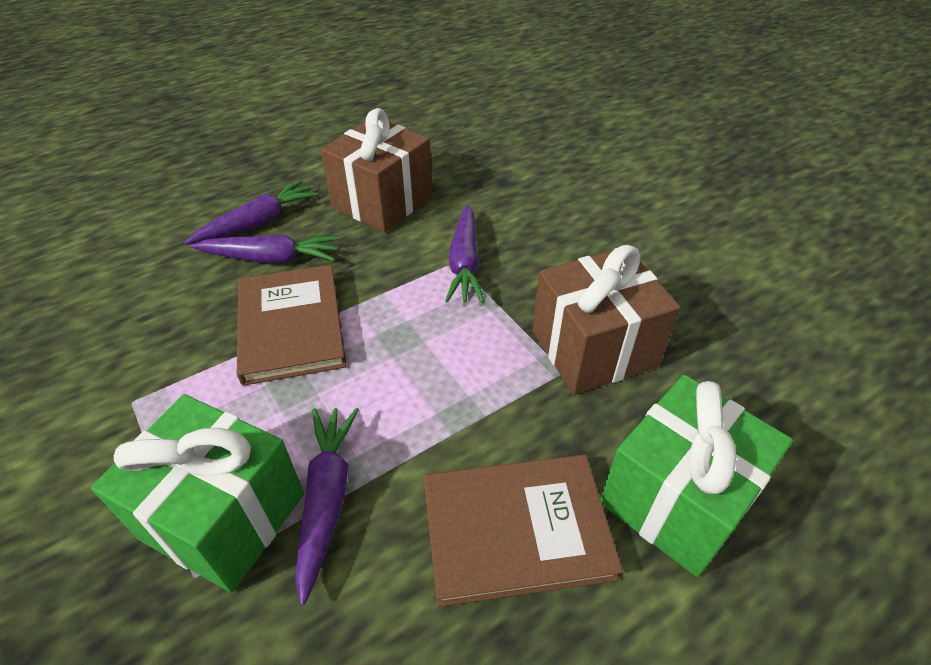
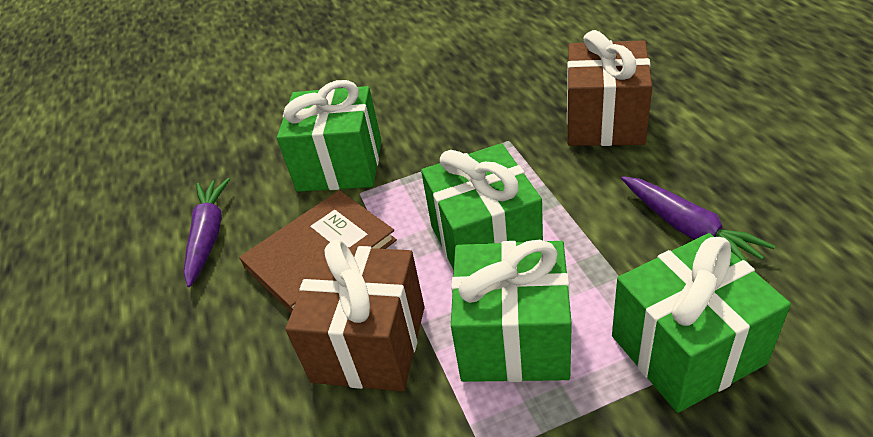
brown book: [237,265,346,386] [424,455,623,607] = 2 -> [239,190,397,313] = 1
green gift: [91,394,304,593] [600,375,793,577] = 2 -> [277,80,381,192] [421,143,543,270] [451,239,572,382] [612,233,791,413] = 4
purple carrot: [184,180,319,245] [191,235,340,263] [295,408,359,605] [445,205,485,303] = 4 -> [184,178,230,287] [621,176,775,264] = 2

